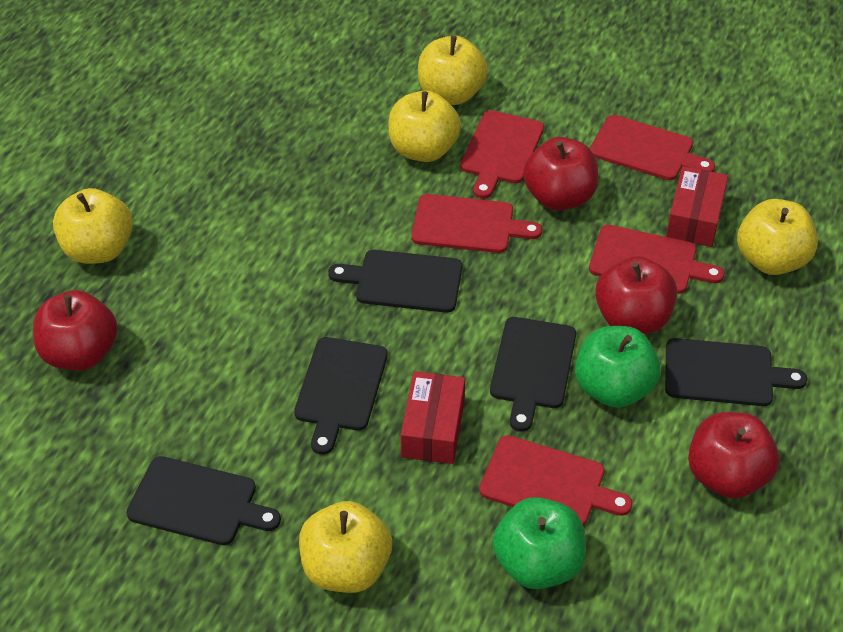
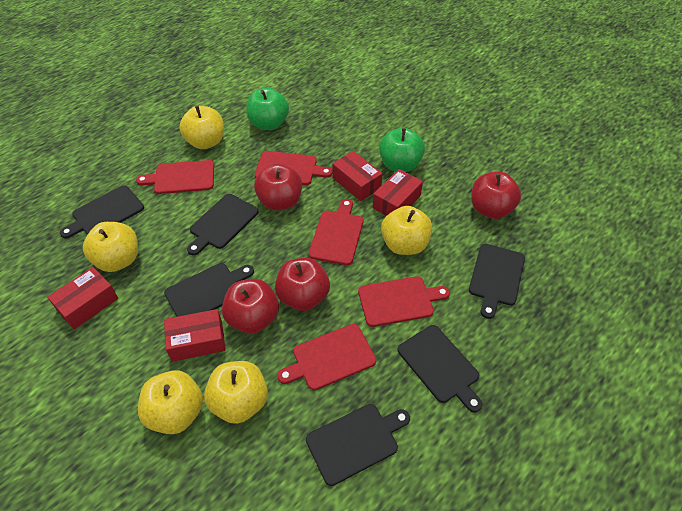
black cutting board: [127,456,281,545] [294,337,388,455] [328,250,462,313] [490,317,576,432] [665,338,807,406] = 5 -> [60,186,144,239] [164,263,254,317] [187,194,259,255] [306,404,410,486] [397,325,483,412] [469,244,525,319] = 6
red box: [401,371,465,464] [666,166,728,247] = 2 -> [47,267,118,330] [164,309,226,362] [332,151,383,201] [373,169,423,216] = 4

